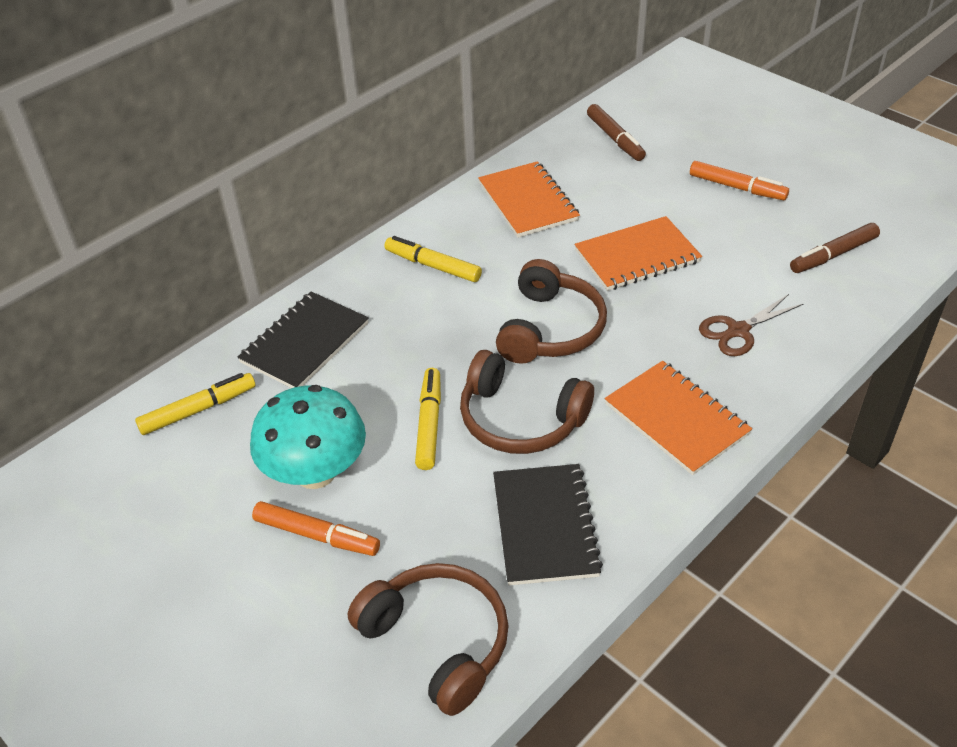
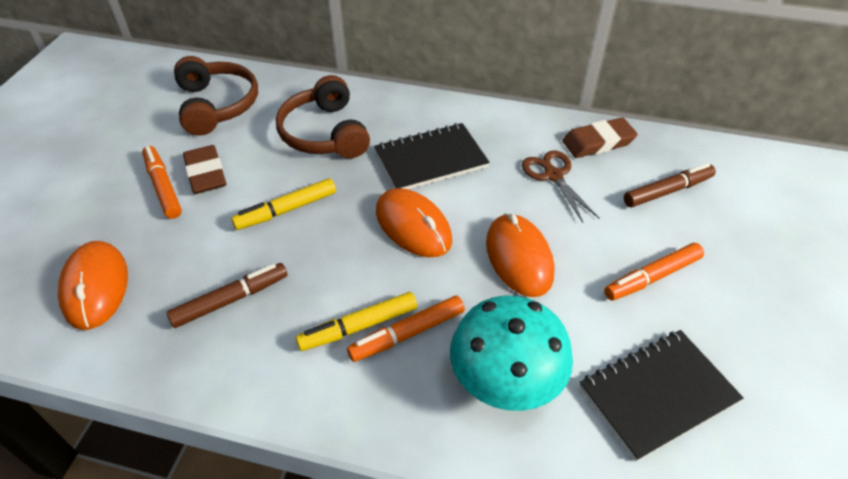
brown eraser: none = 0 -> [183,145,227,194] [562,118,638,158] = 2
brown headphones: [348,563,509,716] [460,350,594,454] [496,259,607,364] = 3 -> [174,56,258,136] [276,75,370,158] = 2
orange marker: [252,501,380,556] [690,161,789,200] = 2 -> [142,146,182,219] [347,296,465,362] [604,243,704,301] = 3
orange mouse: none = 0 -> [58,241,128,330] [376,188,452,257] [486,213,554,297] = 3
orange notebook: [478,161,580,238] [575,216,702,291] [605,361,752,475] = 3 -> none = 0
yellow marker: [135,373,256,435] [384,236,482,282] [415,368,441,470] = 3 -> [231,178,336,230] [296,292,417,351] = 2

